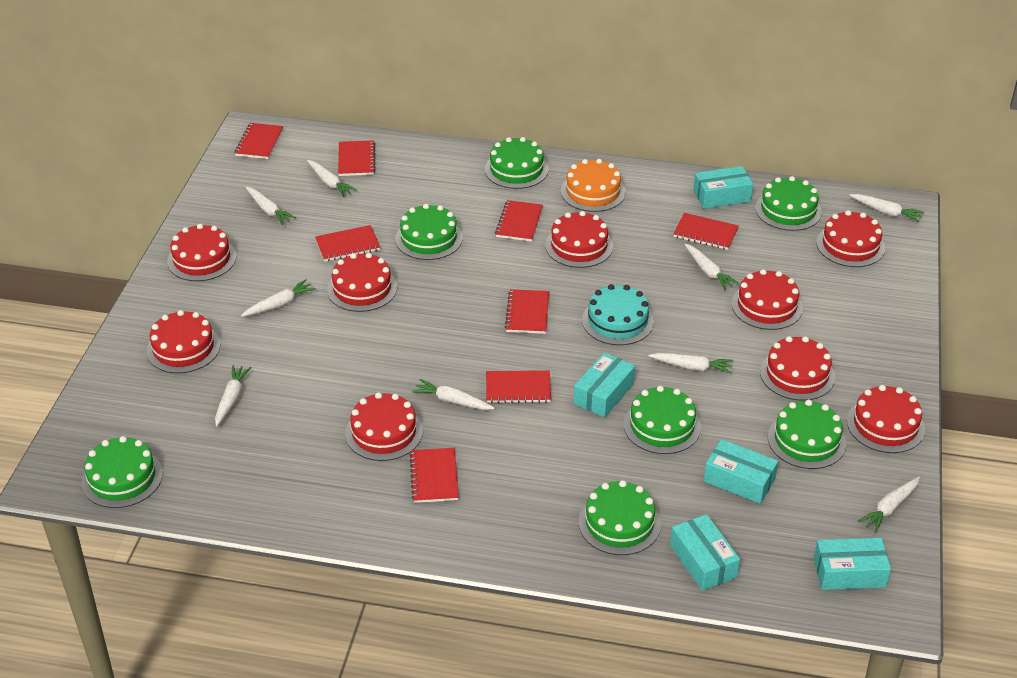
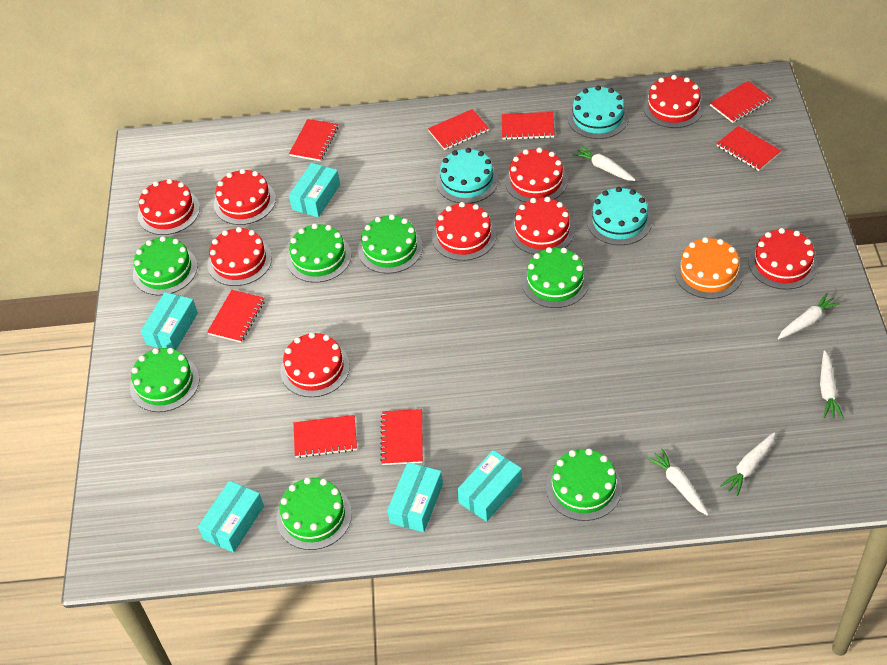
turquoise cake: [582,284,654,345] = 1 -> [436,148,499,203] [568,86,629,139] [587,187,652,245] = 3
white carrot: [215,365,251,426] [241,279,316,317] [246,187,296,225] [307,160,357,197] [412,379,495,410] [648,353,733,374] [684,244,739,290] [849,194,924,222] [858,477,920,533] = 9 -> [573,145,635,181] [647,448,709,516] [720,432,775,496] [778,293,841,339] [820,350,844,419] = 5

